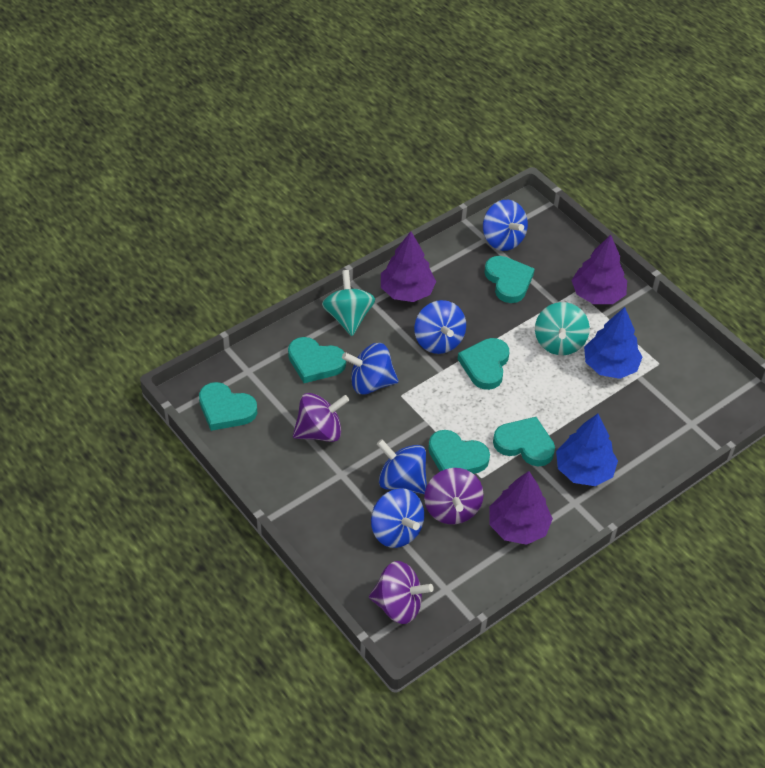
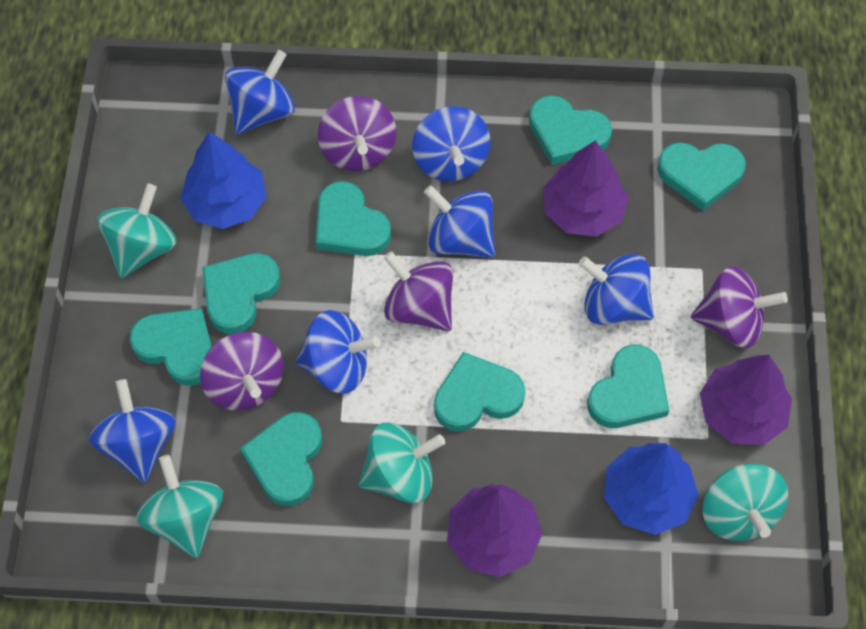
blue spinning top: [342,343,399,394] [371,488,424,548] [377,439,427,494] [414,300,466,354] [483,200,528,251] = 5 -> [89,379,176,483] [225,50,295,134] [296,310,380,394] [412,106,490,181] [424,185,495,258] [579,254,654,325] = 6
purple spinning top: [293,393,349,442] [369,561,434,624] [424,468,484,524] = 3 -> [200,332,284,411] [318,96,396,171] [384,251,453,331] [691,266,788,348] = 4
turquoise heart: [199,382,257,431] [288,337,346,383] [428,430,490,474] [458,338,509,390] [484,256,535,303] [493,417,555,467] = 6 -> [129,308,212,386] [202,253,280,334] [240,412,322,506] [316,181,391,256] [434,352,525,432] [529,95,612,165] [587,344,669,428] [657,142,746,210] = 8
turquoise spinning top: [322,270,375,336] [535,302,590,355] = 2 -> [97,183,177,278] [136,455,223,558] [359,422,445,503] [703,463,788,541] = 4

